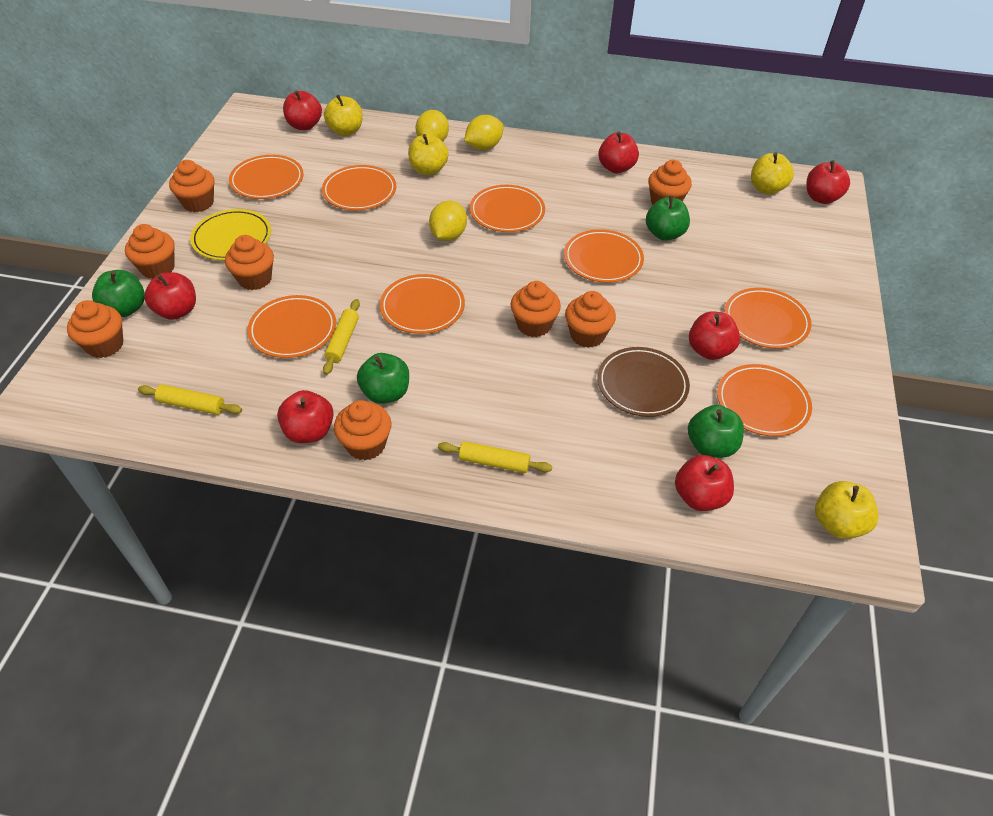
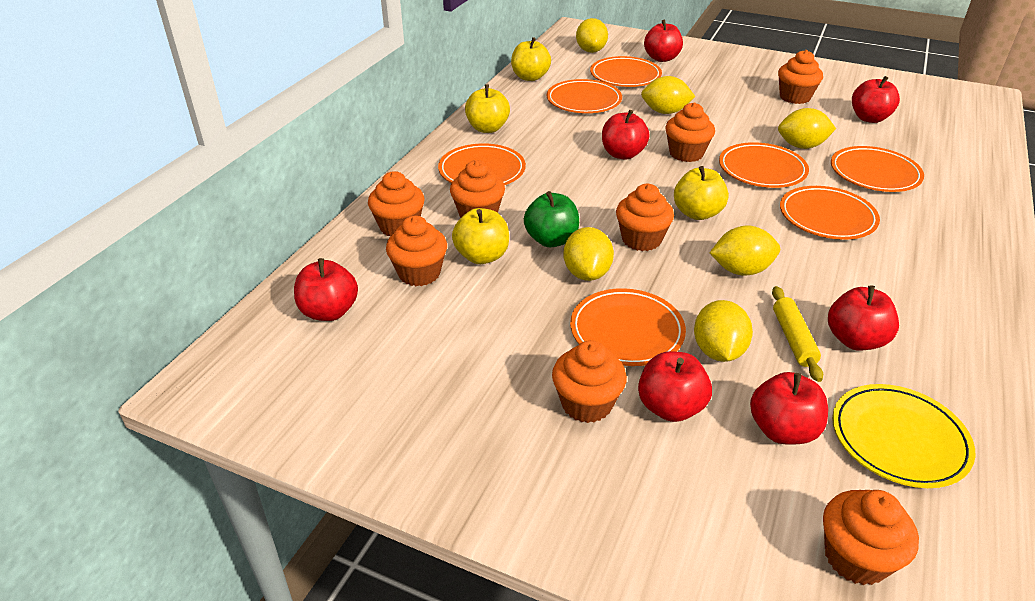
brown plate: [598,347,690,417] = 1 -> none = 0
green apple: [92,270,145,317] [357,353,409,404] [646,196,690,241] [688,405,744,458] = 4 -> [524,191,579,247] = 1
orange plate: [229,155,304,199] [247,295,336,358] [322,165,396,210] [380,274,465,334] [470,185,545,232] [564,229,644,283] [717,364,812,437] [724,288,812,349] = 8 -> [438,143,526,185] [547,79,622,113] [570,288,686,366] [590,56,662,87] [719,142,809,188] [780,186,880,240] [831,146,924,192] = 7
yellow lemon: [416,110,449,142] [429,200,467,241] [464,115,504,150] = 3 -> [563,227,614,281] [576,18,608,53] [641,76,695,114] [694,300,753,362] [710,225,780,276] [778,108,836,149] = 6
yellow rolling pin: [138,384,242,415] [323,299,360,375] [438,441,552,473] = 3 -> [772,286,823,382] = 1

